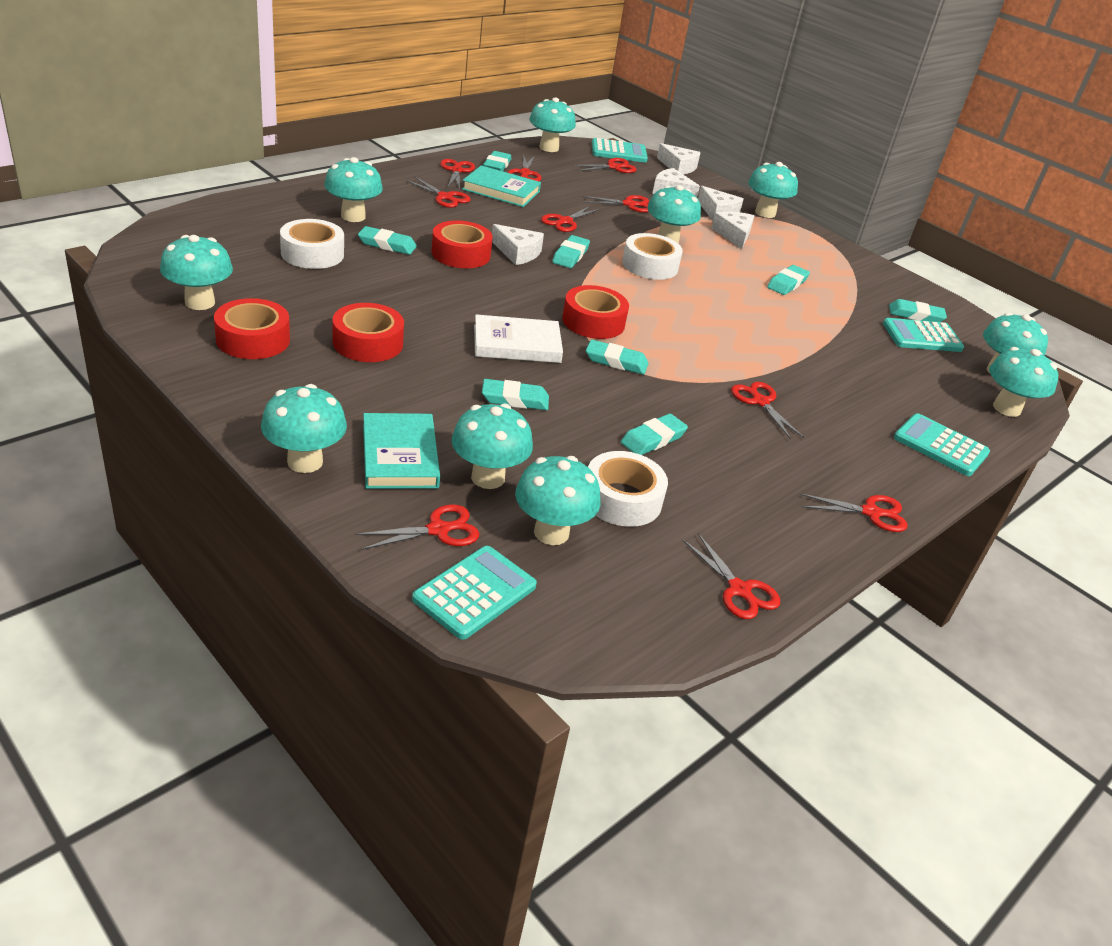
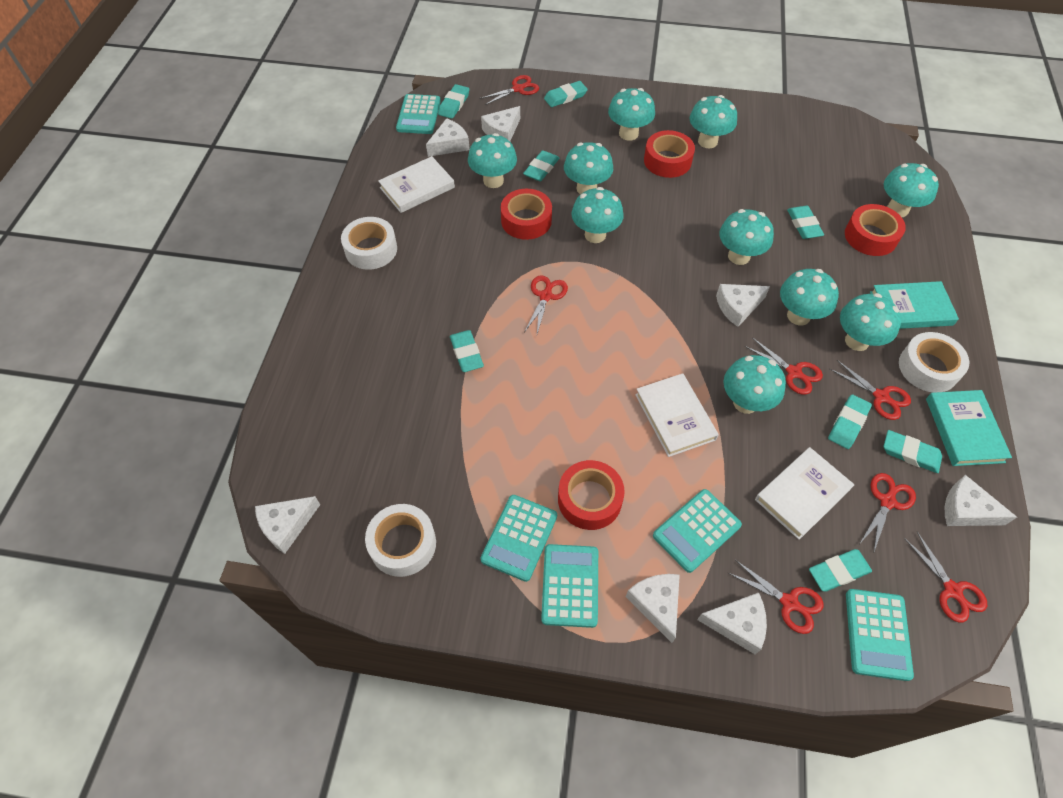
red scissors: [355,504,479,550] [405,176,471,208] [440,159,475,190] [507,154,542,181] [541,206,600,232] [572,158,636,173] [581,195,649,212] [682,533,780,619] [731,382,804,439] [800,494,908,532] = 10 -> [479,75,539,106] [524,275,568,334] [728,560,823,634] [744,337,823,395] [830,360,911,420] [860,473,916,554] [904,531,987,623] = 7
turquoise calculator: [412,546,537,640] [592,138,648,162] [883,318,964,352] [894,413,990,476] = 4 -> [396,94,441,134] [480,495,557,582] [541,544,598,628] [653,489,742,573] [846,589,914,681] = 5
white book: [474,314,563,363] = 1 -> [378,156,455,213] [635,373,719,457] [755,447,854,540] = 3
white cheese: [492,224,544,265] [652,168,700,197] [657,143,701,174] [698,186,744,220] [711,211,754,249] = 5 -> [255,496,320,554] [426,118,470,157] [481,106,520,141] [626,574,680,643] [697,593,767,655] [716,284,770,327] [945,475,1017,526] = 7

